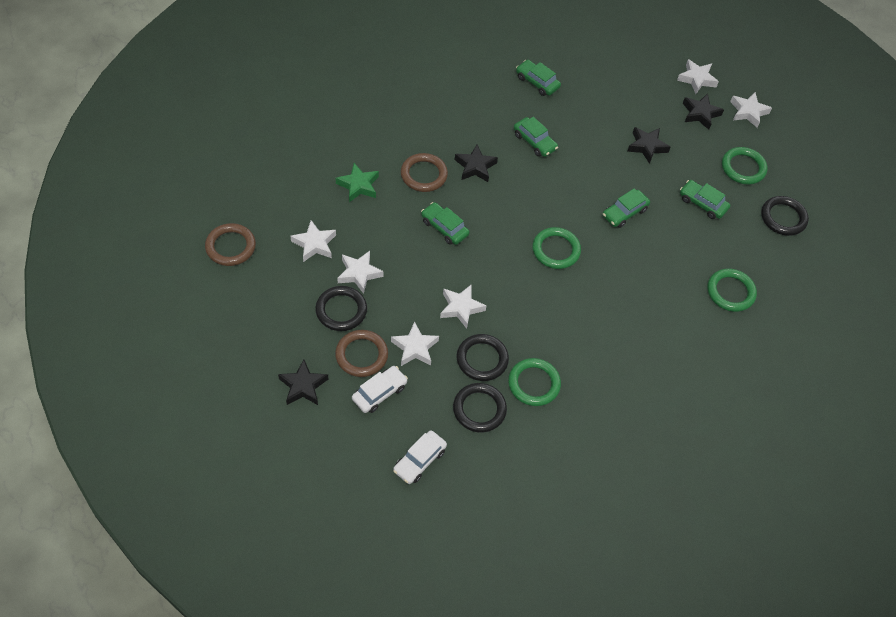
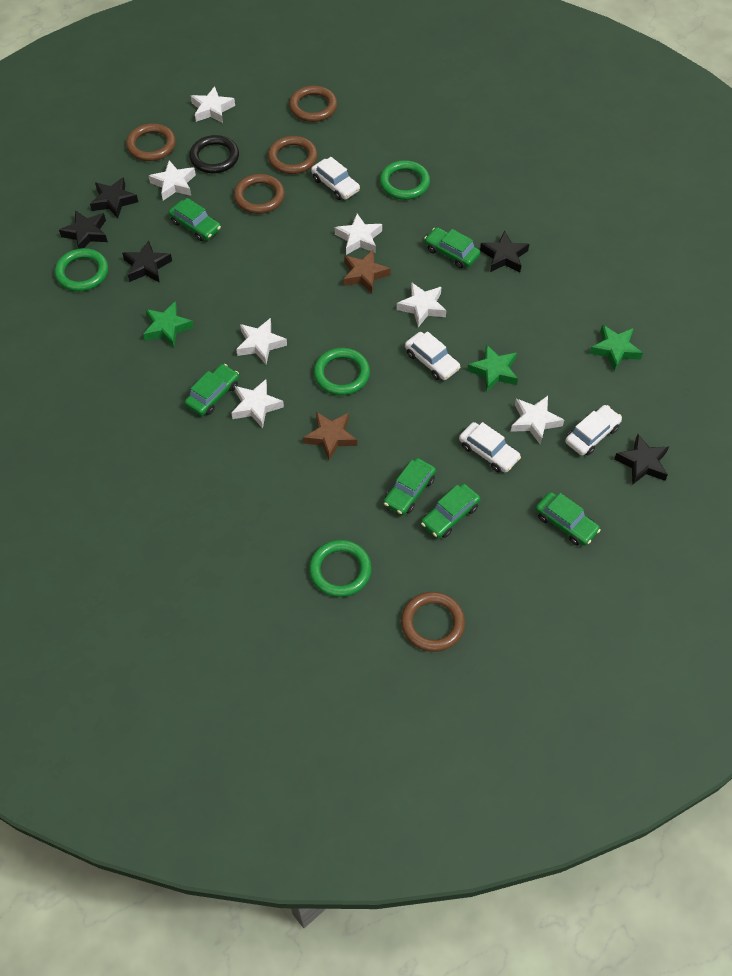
black ring: [315,286,367,331] [453,383,507,433] [457,334,509,381] [761,196,809,236] = 4 -> [189,135,239,173] = 1
black star: [278,359,328,405] [455,144,498,182] [628,127,671,164] [683,94,724,130] = 4 -> [59,210,108,249] [90,177,138,218] [122,240,172,283] [480,230,529,272] [614,434,669,485] = 5
brown ring: [205,223,256,266] [335,330,388,377] [401,153,448,192] = 3 -> [126,123,176,161] [234,174,285,214] [268,136,317,174] [289,86,337,122] [401,592,465,652] = 5
brown star: none = 0 -> [303,412,357,461] [343,250,391,293] = 2
green car: [421,202,470,245] [514,117,558,157] [516,60,561,96] [602,189,650,228] [680,180,730,219] = 5 -> [169,198,221,241] [185,364,239,416] [384,458,436,515] [421,484,481,538] [424,227,480,269] [535,492,601,546] = 6
green star: [336,163,379,202] = 1 -> [143,301,194,347] [467,344,518,392] [589,325,643,371] = 3
white car: [352,366,408,413] [393,430,447,484] = 2 -> [311,157,360,200] [405,331,460,380] [459,422,521,473] [565,405,622,455] = 4
white star: [290,220,336,262] [338,251,384,294] [391,321,439,366] [440,284,486,329] [677,59,719,94] [730,92,772,128] = 6 -> [149,161,196,200] [191,86,235,123] [232,379,284,428] [236,318,287,364] [335,214,382,255] [397,282,446,327] [511,396,564,445] = 7

